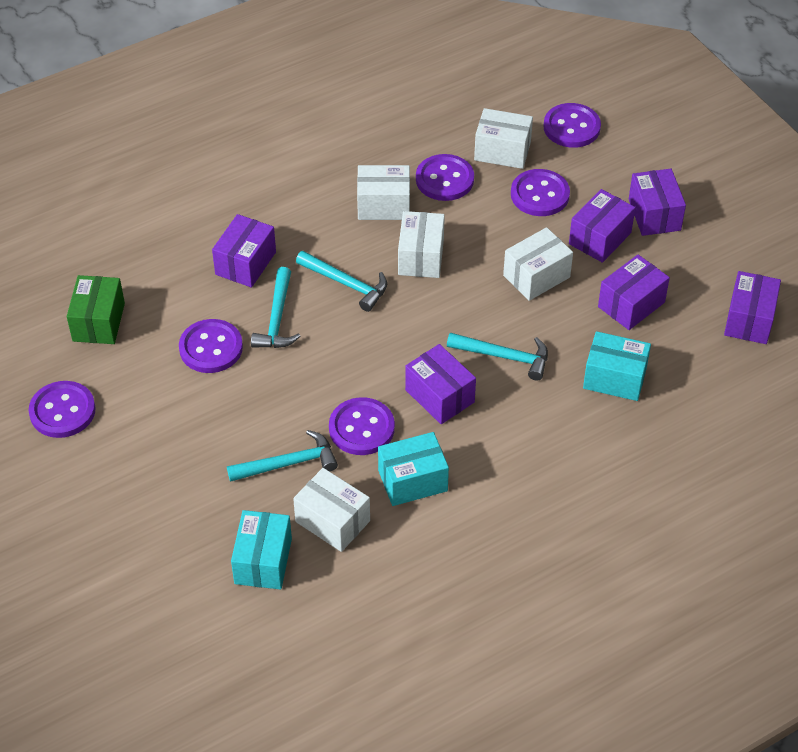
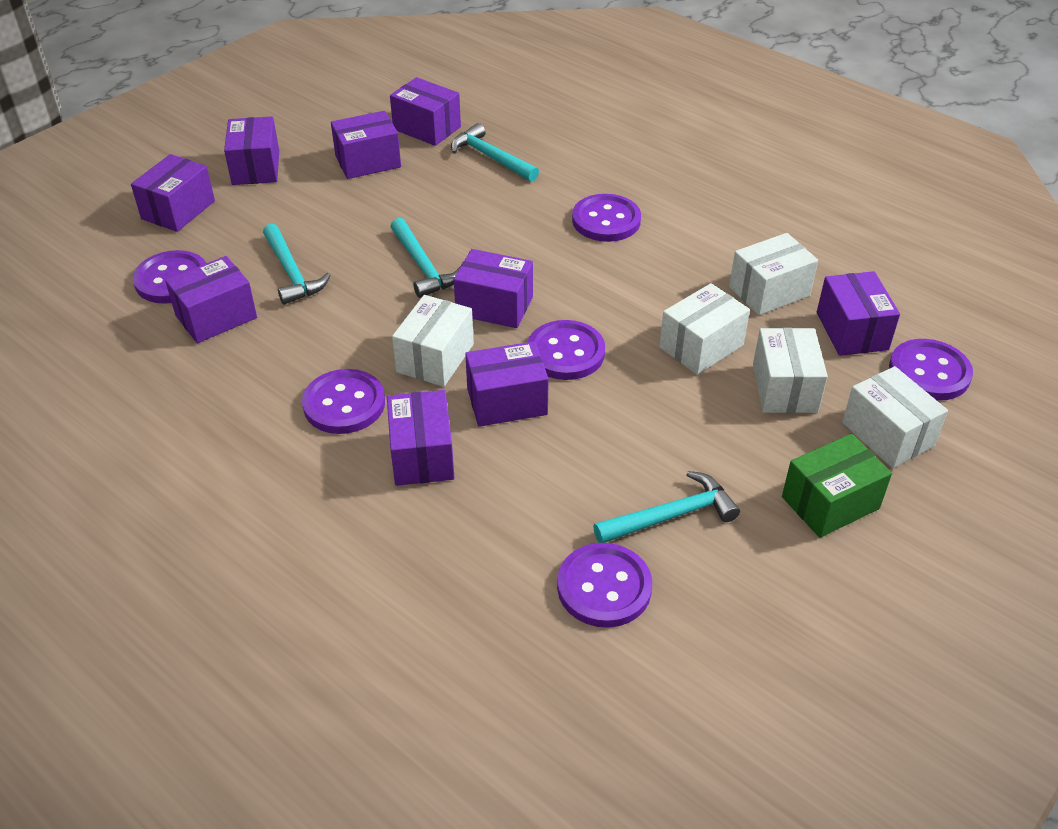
purple box: [212,214,276,288] [405,344,476,424] [569,189,635,263] [598,255,670,330] [629,169,686,236] [724,271,781,344] = 6 -> [131,154,215,232] [165,256,257,343] [224,117,279,185] [331,111,401,179] [387,390,455,486] [390,77,461,146] [454,249,533,328] [465,341,549,427] [817,271,900,356] = 9
turquoise box: [231,510,292,590] [378,432,449,506] [583,331,651,401] = 3 -> none = 0

